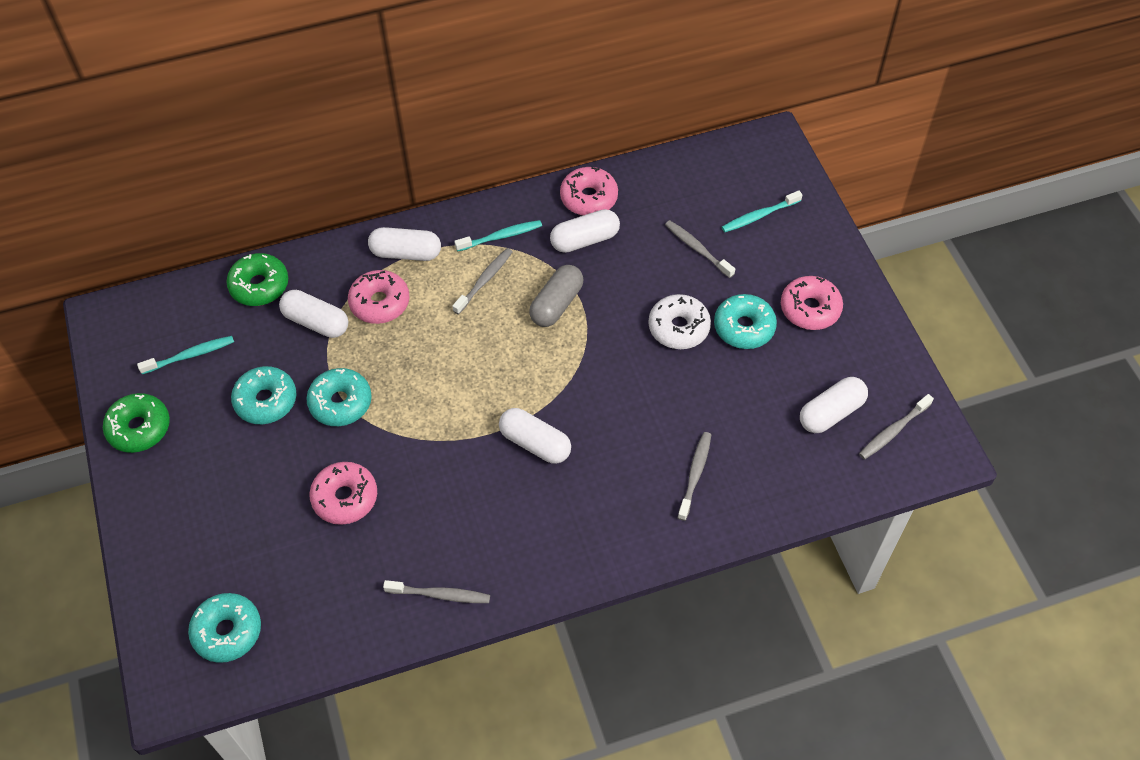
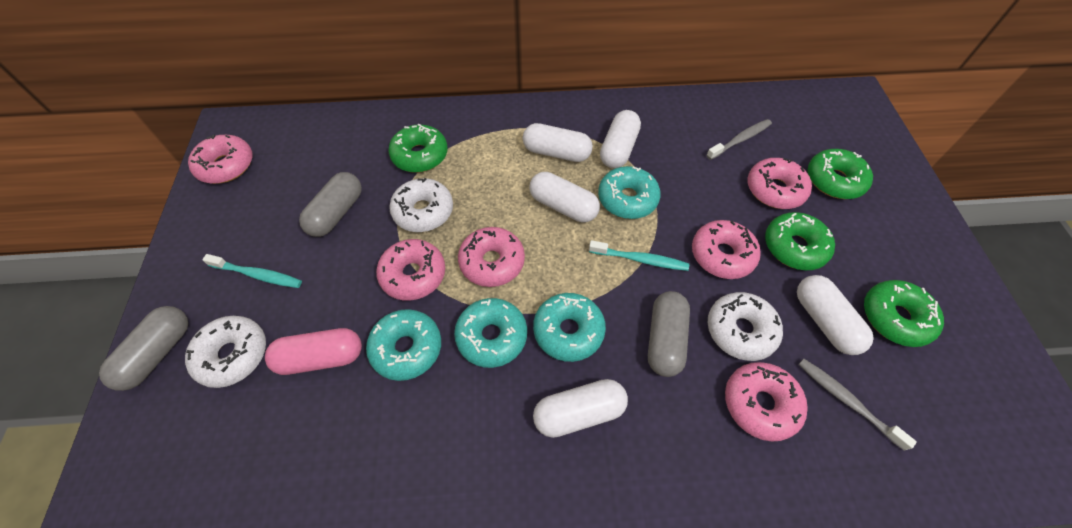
green donut: [103,393,170,453] [226,253,288,306] = 2 -> [388,124,448,173] [765,212,835,270] [808,149,873,199] [864,280,944,347] = 4
grey capsule: [529,265,583,327] = 1 -> [99,306,188,391] [299,172,362,237] [648,291,690,377] = 3
grey toothbrush: [383,580,490,603] [452,248,513,315] [665,220,735,278] [678,432,711,521] [859,394,934,460] = 5 -> [706,119,772,160] [798,359,917,451] = 2
pink capsule: none = 0 -> [265,328,362,375] = 1
pink donut: [309,462,377,525] [348,270,410,324] [560,167,618,216] [781,276,843,330] = 4 -> [188,135,252,184] [376,239,445,301] [458,227,525,287] [692,220,761,279] [725,362,808,442] [747,158,812,209] = 6
turquoise toothbrush: [137,336,234,374] [454,220,542,252] [722,190,802,232] = 3 -> [202,254,302,288] [589,240,689,271] = 2
white donut: [649,294,711,349] = 1 -> [185,316,266,388] [389,178,453,232] [708,292,783,361] = 3

